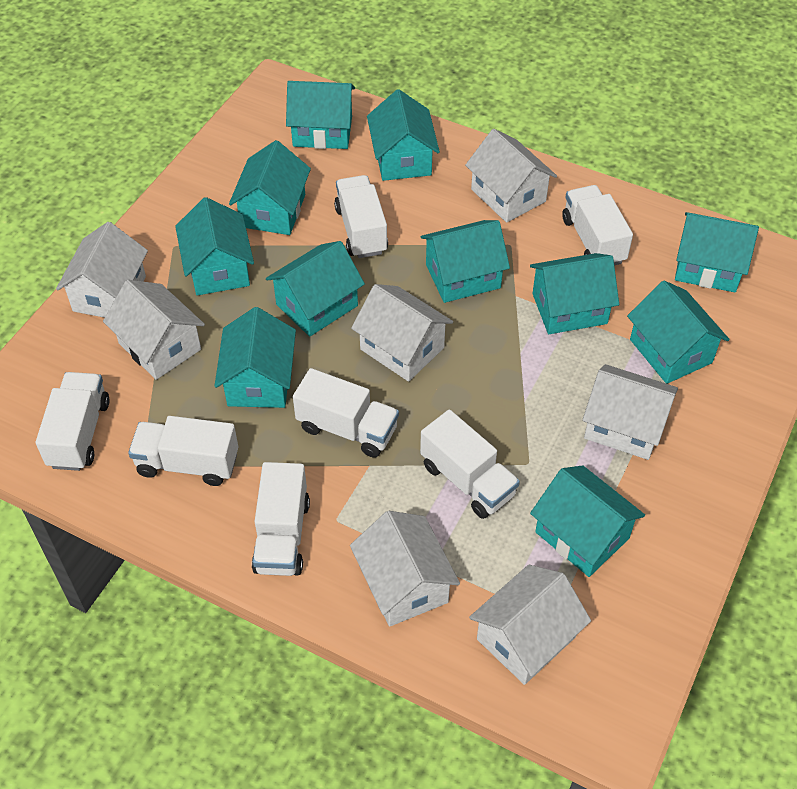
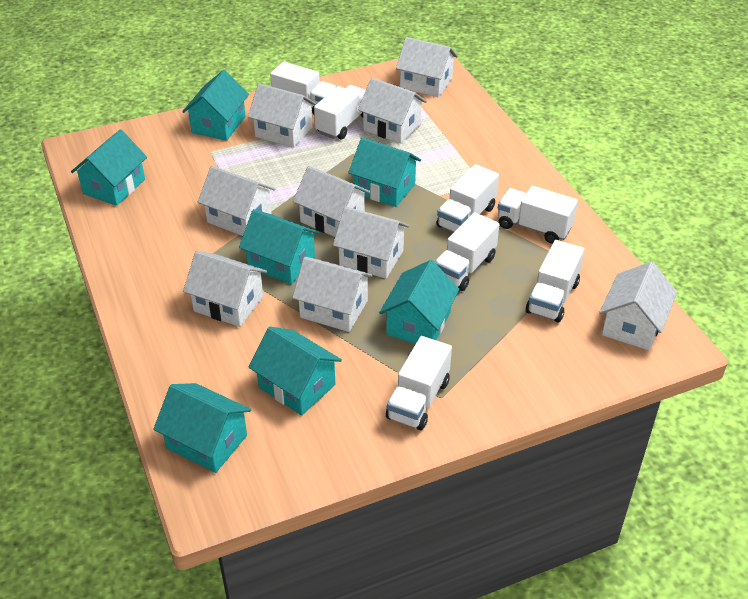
turquoise house: [175,197,254,296] [215,307,296,408] [229,140,311,235] [266,241,365,337] [286,81,355,149] [367,89,440,181] [421,220,510,303] [530,253,619,334] [530,465,645,577] [627,281,730,384] [675,212,759,292] = 11 -> [71,129,147,206] [153,383,251,473] [182,70,249,141] [239,209,320,284] [249,327,342,415] [348,138,421,207] [379,260,459,344] = 7
white house: [56,222,148,318] [103,280,205,380] [350,511,460,627] [351,284,453,382] [465,129,557,223] [469,565,591,685] [582,364,678,460] = 7 -> [183,251,267,327] [198,166,275,236] [248,83,316,148] [292,257,373,332] [293,166,370,237] [333,206,409,279] [358,78,427,144] [396,37,458,97] [599,262,677,350] = 9

